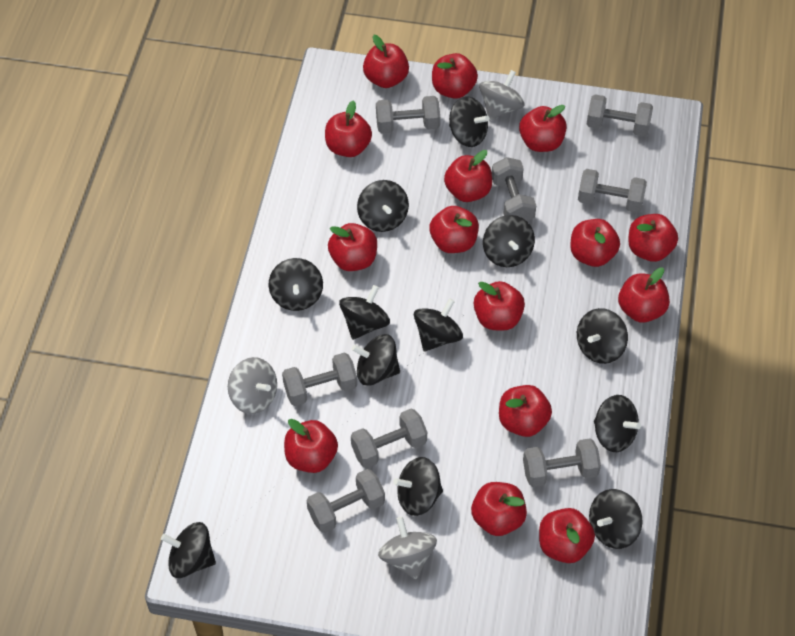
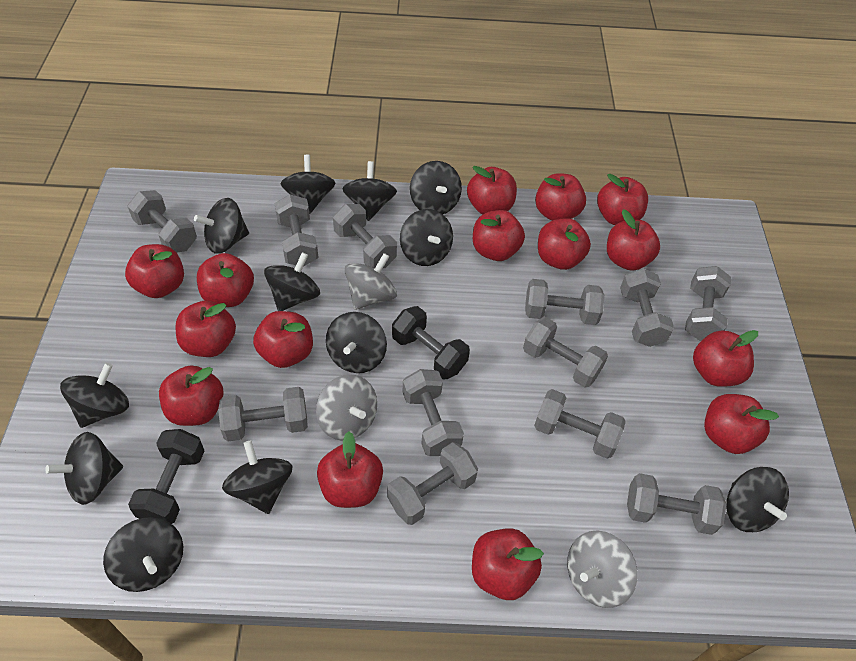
black dumbbell: none = 0 -> [128,429,205,524] [392,306,470,379] = 2
grey dumbbell: [282,352,357,406] [307,469,385,533] [351,409,427,468] [376,96,440,134] [492,157,536,221] [523,438,601,487] [578,169,647,213] [587,94,653,137] = 8 -> [127,190,197,253] [218,387,308,441] [275,194,318,267] [333,204,397,268] [387,442,478,525] [403,369,464,456] [523,317,608,388] [525,279,605,325] [534,389,626,459] [620,268,674,347] [627,473,726,535] [685,266,731,341] = 12

